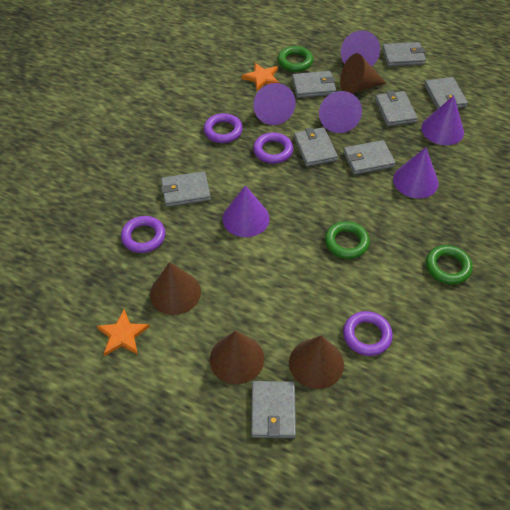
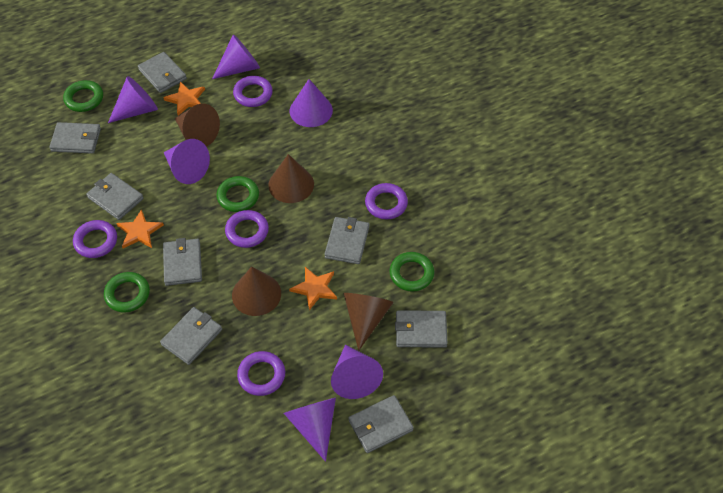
green ring: [278,46,313,72] [325,221,370,259] [426,245,472,285] = 3 -> [63,80,103,112] [104,272,150,312] [216,176,259,212] [389,252,434,292] = 4
orange star: [97,309,150,356] [242,63,280,91] = 2 -> [116,209,164,248] [163,81,205,116] [289,267,337,310] = 3
purple ring: [121,216,165,253] [204,113,243,143] [253,132,293,164] [343,311,393,356] = 4 -> [73,220,117,258] [225,210,269,248] [233,76,273,107] [237,351,285,396] [365,183,408,219] = 5

